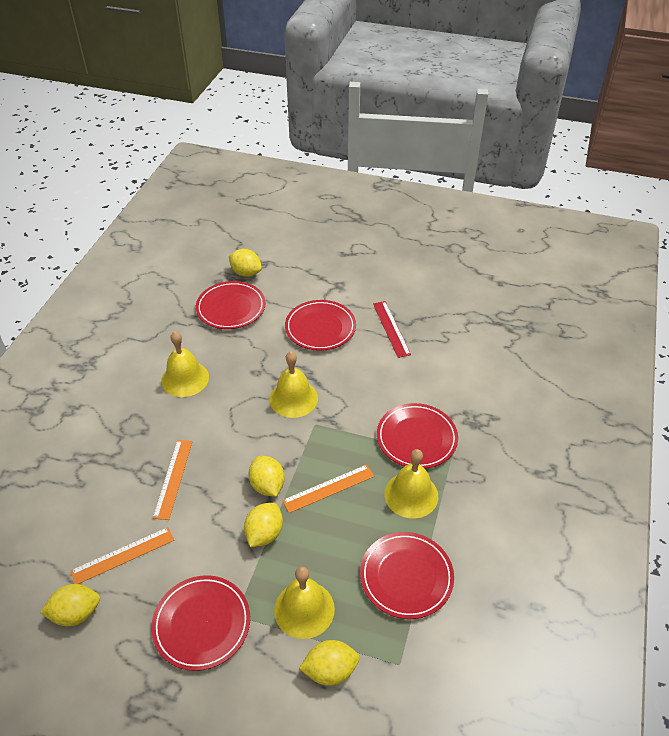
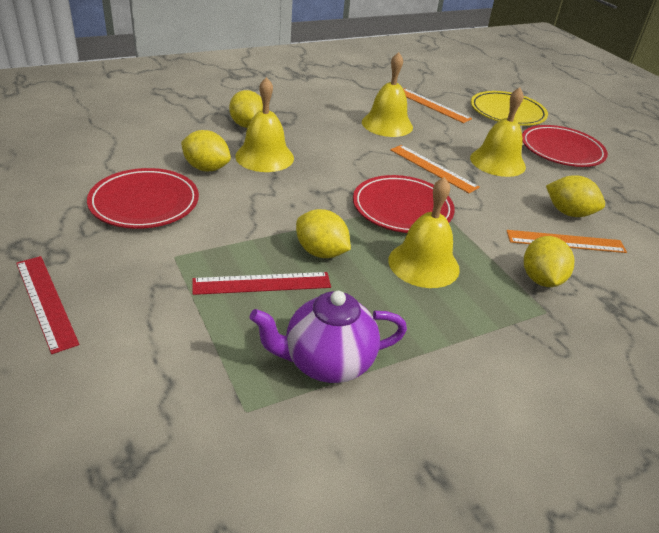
purple teapot: none = 0 -> [250,291,407,383] = 1
red plate: [151,575,250,671] [196,281,265,329] [285,300,356,351] [360,532,454,619] [377,403,458,469] = 5 -> [87,168,199,229] [353,175,455,233] [522,125,608,167] = 3
red ruler: [373,301,411,358] = 1 -> [16,256,80,354] [192,272,331,295] = 2
yellow plate: none = 0 -> [471,91,548,126] = 1

